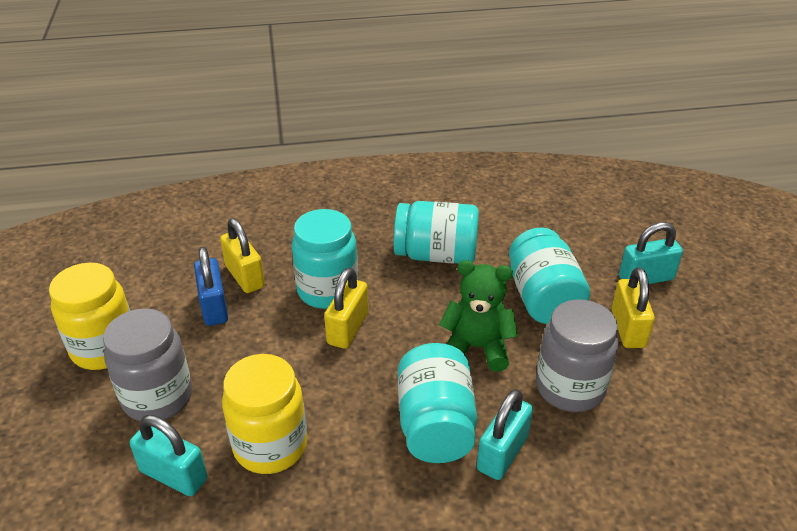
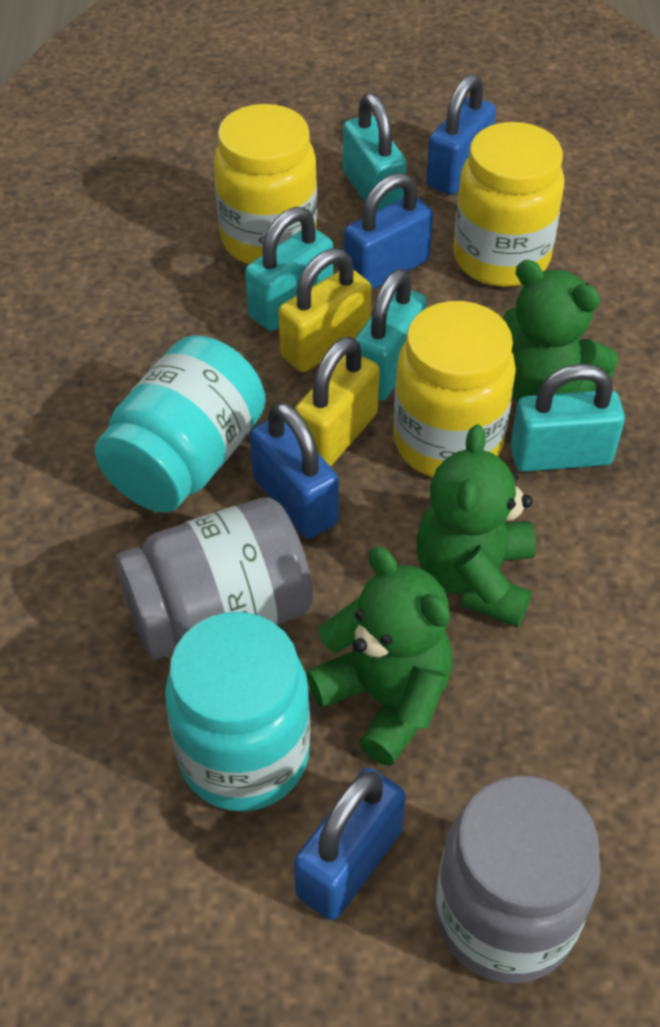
blue padlock: [194,247,228,326] = 1 -> [250,402,339,538] [294,768,406,920] [344,173,433,290] [426,74,496,195] = 4
green teddy bear: [439,260,518,372] = 1 -> [306,546,453,766] [417,424,536,627] [503,260,618,402] = 3
turquoise jar: [292,209,358,309] [394,201,479,264] [398,343,477,463] [509,227,590,324] = 4 -> [95,336,266,512] [165,612,310,811] = 2
turquoise padlock: [130,415,208,496] [477,389,533,480] [619,222,683,284] = 3 -> [245,207,333,331] [343,93,407,211] [355,269,427,401] [510,364,625,472] = 4
yellow jar: [49,263,130,370] [222,354,307,474] = 2 -> [214,104,317,264] [393,301,516,477] [453,122,564,287] = 3
yellow padlock: [220,218,265,293] [324,268,368,349] [612,267,655,348] = 3 -> [278,248,372,372] [295,337,380,467] = 2

